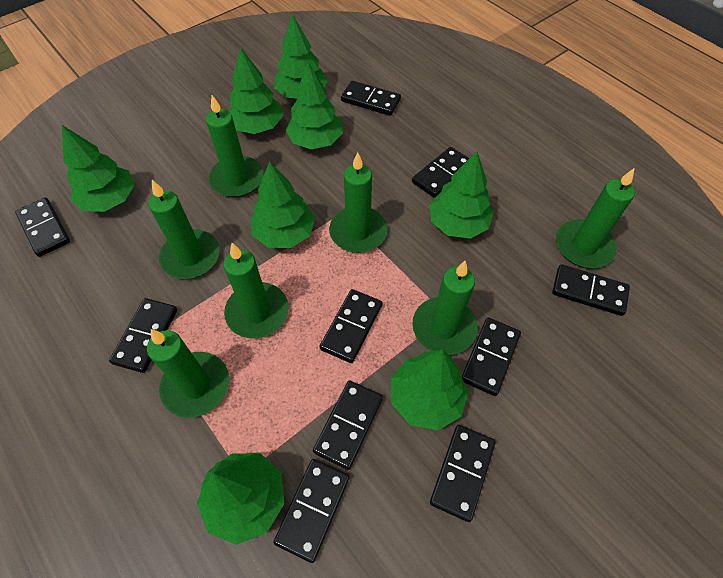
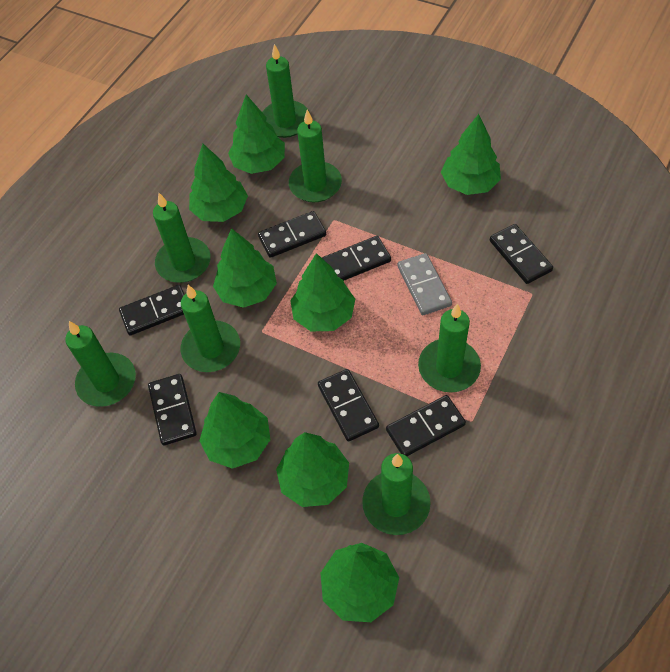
black domino: [15,197,70,257] [109,298,177,373] [273,459,350,563] [313,380,383,470] [319,289,382,363] [341,81,401,116] [412,147,469,197] [430,425,496,522] [462,318,521,396] [552,264,630,316] = 10 -> [119,285,184,335] [148,374,197,445] [258,211,326,258] [318,369,379,442] [322,236,391,280] [386,395,466,456] [490,224,553,284] = 7
grey domino: none = 0 -> [397,253,452,315] = 1

